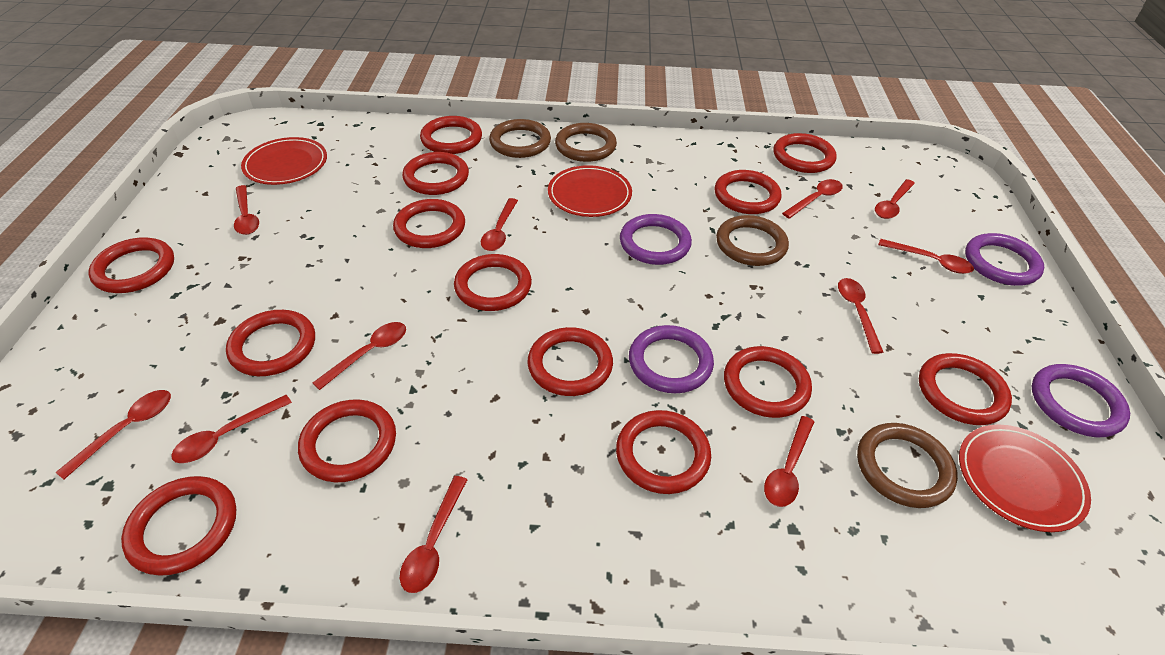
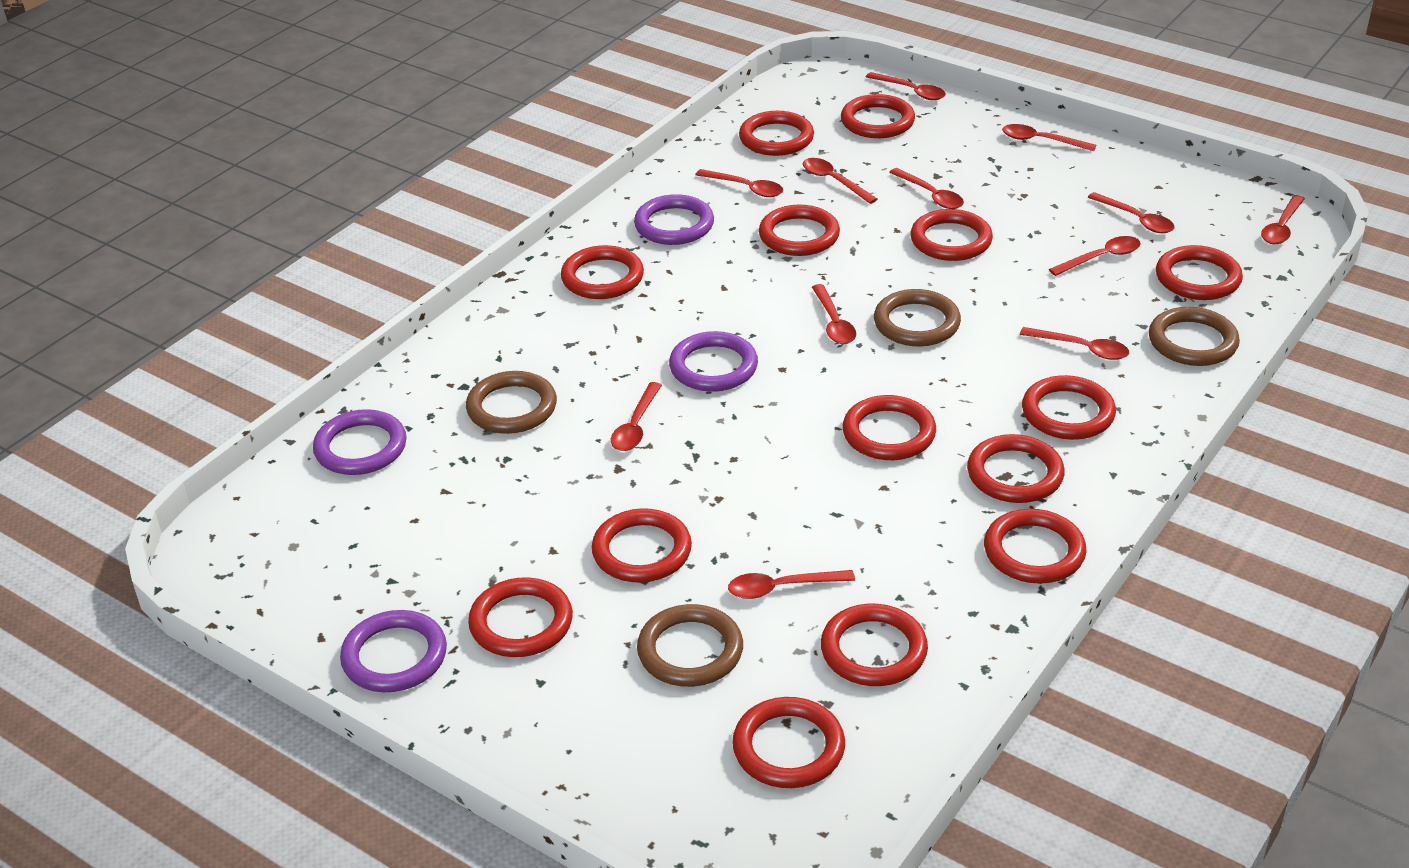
red plate: [241,137,327,185] [548,165,632,217] [959,424,1091,532] = 3 -> none = 0
red spoon: [56,390,171,479] [171,395,292,463] [234,185,259,235] [313,322,406,390] [400,476,467,593] [481,198,518,251] [764,416,814,507] [782,179,843,219] [838,278,883,354] [875,179,915,219] [878,239,974,274] = 11 -> [611,382,662,451] [695,169,783,197] [728,570,855,599] [803,158,877,204] [812,284,856,344] [866,72,946,100] [889,168,964,209] [1002,124,1096,151] [1020,327,1129,360] [1049,236,1140,276] [1088,192,1174,233] [1261,195,1305,244] = 12

